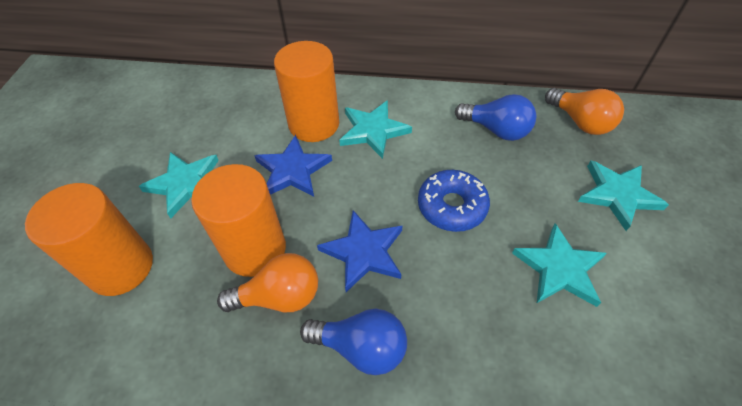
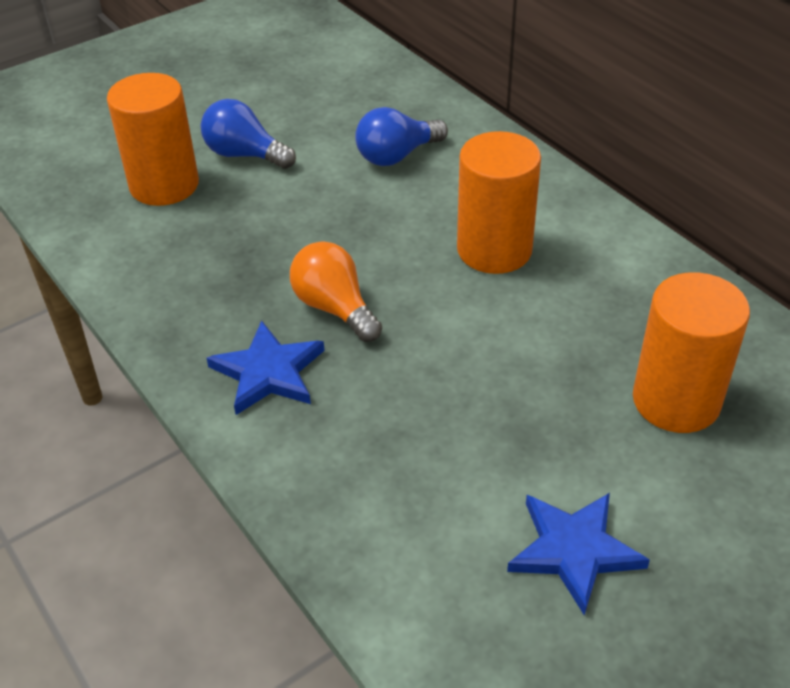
blue donut: [418,170,490,232] = 1 -> none = 0
orange light bulb: [217,253,318,312] [545,88,624,135] = 2 -> [290,242,382,342] = 1
turquoise star: [139,152,219,218] [339,100,412,159] [512,223,607,307] [578,160,669,231] = 4 -> none = 0

